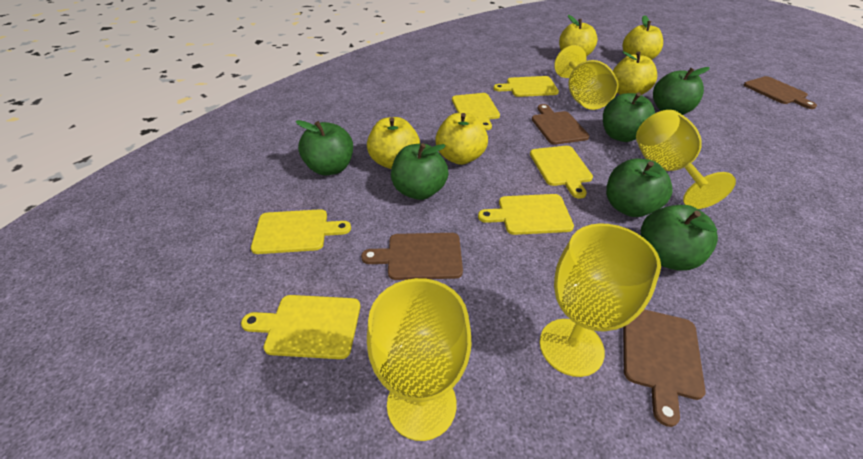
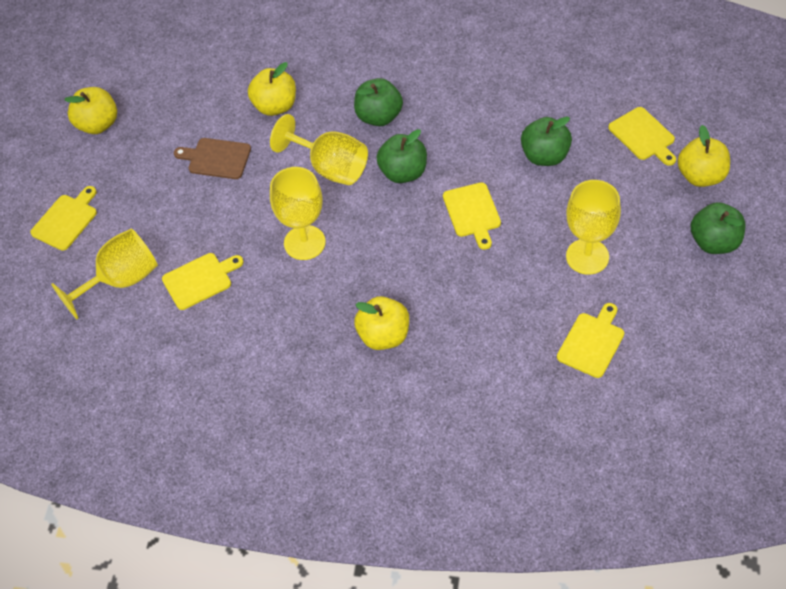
brown cutting board: [361,233,463,280] [532,104,589,145] [623,309,706,427] [744,76,817,109] = 4 -> [174,138,251,179] = 1
green apple: [296,120,353,176] [391,143,449,200] [603,92,655,142] [606,159,673,217] [641,205,718,270] [653,67,710,115] = 6 -> [354,78,403,126] [376,129,427,183] [521,117,572,166] [691,202,745,254] = 4
yellow apple: [367,117,420,169] [435,113,488,165] [559,15,597,56] [613,51,657,95] [623,15,663,60] = 5 -> [65,87,117,134] [248,62,296,116] [354,296,409,350] [677,125,730,187] = 4
yellow cutting board: [241,295,360,359] [251,209,351,254] [452,93,500,130] [478,194,574,235] [494,76,559,97] [530,146,593,199] = 6 -> [30,186,97,251] [162,253,243,310] [443,182,501,250] [557,303,624,378] [608,107,676,166] = 5

